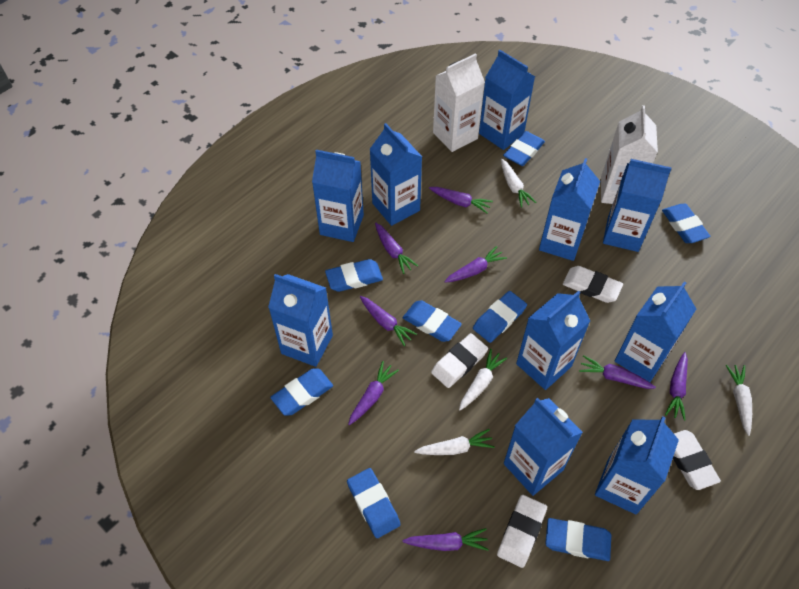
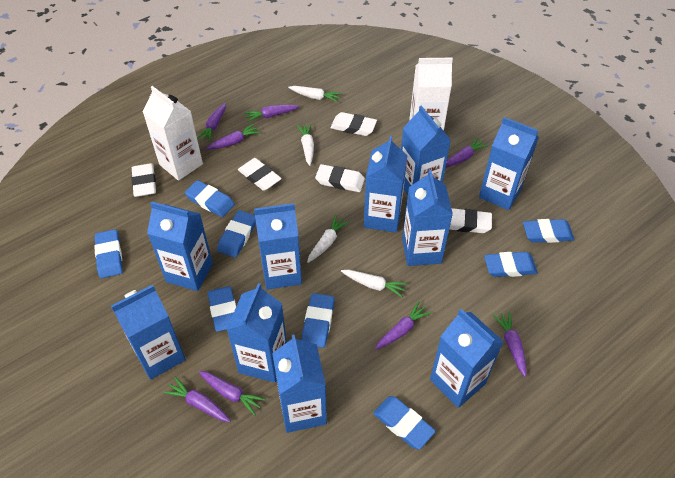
white eraser: [431,333,488,388] [497,495,547,568] [563,266,623,303] [673,430,721,490] = 4 -> [132,163,156,197] [238,158,282,191] [315,164,365,192] [331,112,377,136] [449,208,492,233] = 5

